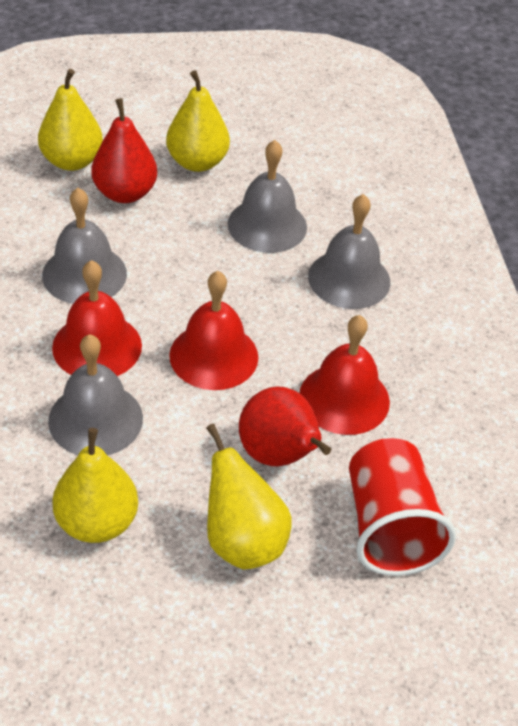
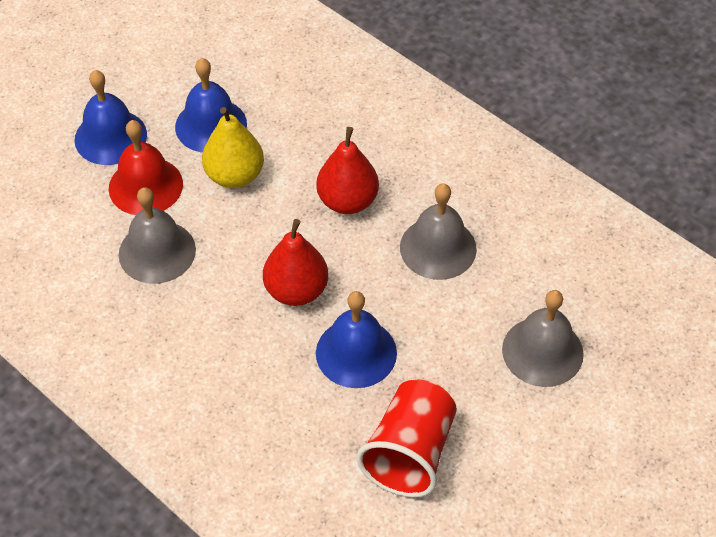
blue bell: none = 0 -> [74,70,147,165] [175,58,247,153] [316,291,397,388] = 3
grey bell: [42,188,127,304] [48,334,143,456] [228,140,307,253] [308,194,390,309] = 4 -> [119,187,196,284] [400,183,477,280] [502,290,584,387] = 3
red bell: [52,260,142,376] [169,271,258,390] [300,315,390,435] = 3 -> [109,120,183,215] = 1
yellow pear: [38,69,103,171] [52,428,138,543] [166,70,230,172] [206,423,292,569] = 4 -> [202,107,264,188] = 1

